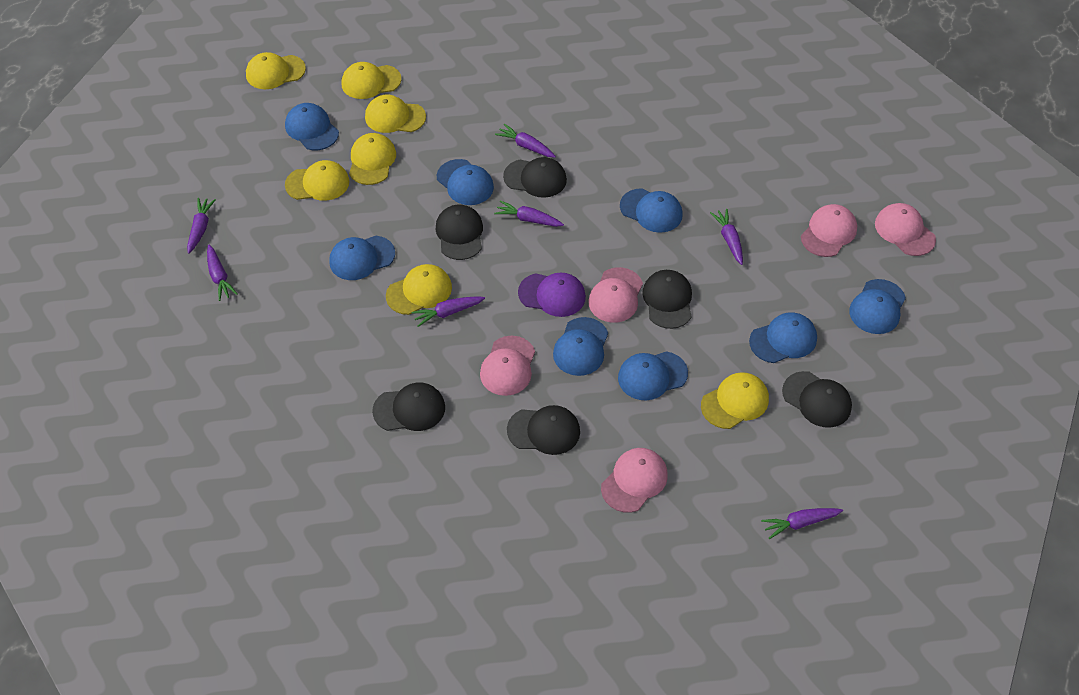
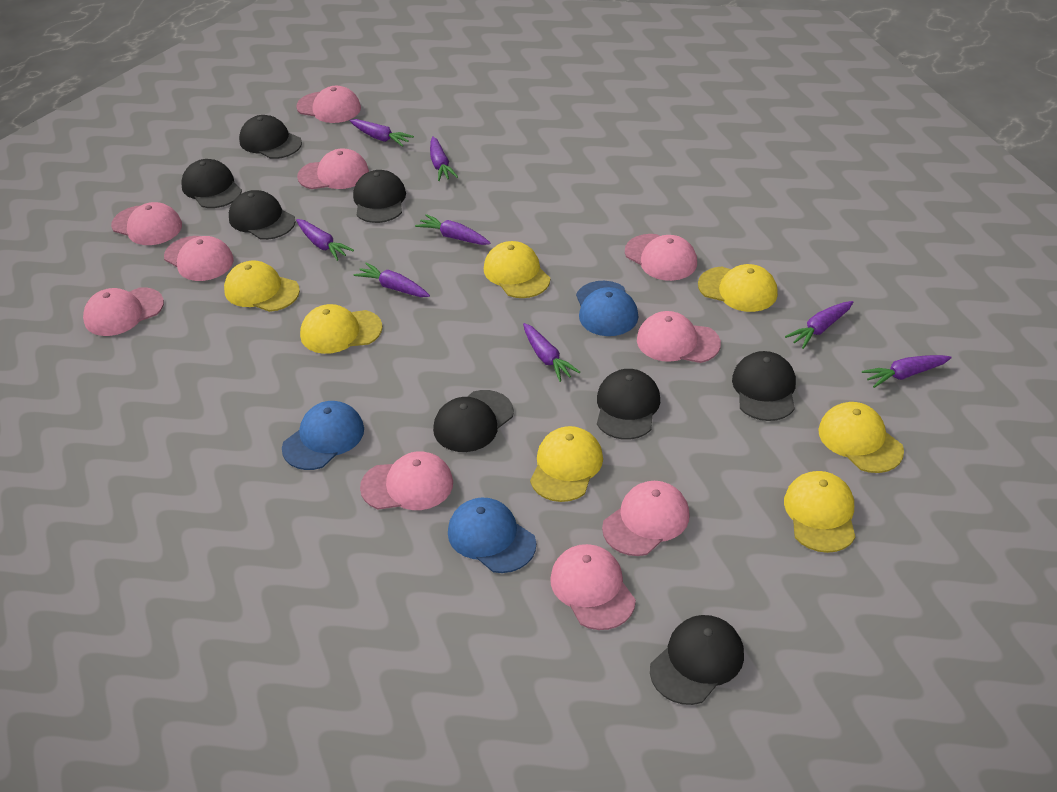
black cap: [372,383,445,431] [435,204,483,260] [503,157,567,198] [507,405,580,455] [642,270,692,329] [782,371,852,428] = 6 -> [181,159,242,208] [229,190,296,240] [239,115,302,159] [353,170,406,223] [433,390,514,452] [597,369,660,440] [650,615,744,705] [732,351,796,421] = 8
blue cap: [285,103,339,150] [329,236,395,280] [437,159,494,205] [553,317,608,376] [618,351,688,401] [620,188,683,233] [749,312,817,363] [849,279,906,334] = 8 -> [282,401,364,470] [448,497,536,573] [576,281,638,336] = 3
pink cap: [480,336,535,396] [588,267,643,323] [601,448,668,513] [801,204,857,257] [875,203,936,256] = 5 -> [83,287,164,336] [111,202,182,245] [164,236,234,281] [296,86,361,123] [297,148,369,189] [360,451,453,510] [550,544,636,630] [602,481,690,556] [625,234,697,281] [637,311,721,363] = 10
purple cap: [518,273,586,317] = 1 -> none = 0
purple carrot: [187,198,216,254] [207,244,238,301] [412,296,485,327] [494,200,564,227] [495,124,556,158] [710,209,743,265] [761,508,843,539] = 7 -> [296,219,354,261] [350,119,414,147] [354,263,430,297] [415,214,491,245] [430,136,458,181] [523,323,580,382] [785,301,853,349] [862,355,952,388] = 8

